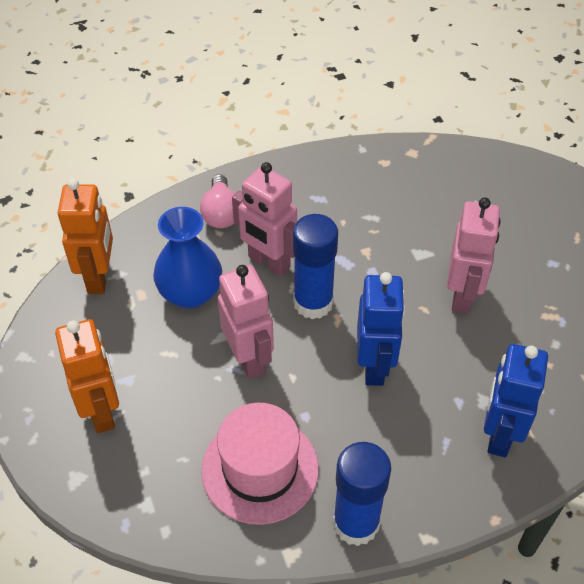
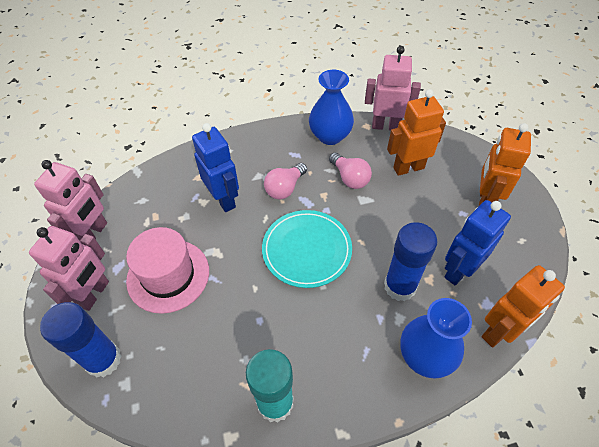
blue vase: [153,207,222,309] = 1 -> [309,70,354,145] [400,298,472,379] = 2
orange robot: [55,319,119,433] [58,178,113,294] = 2 -> [387,89,446,176] [479,123,531,206] [482,265,565,348] = 3
pink light bulb: [200,174,235,228] = 1 -> [264,163,307,199] [329,152,372,189] = 2
turquoise glue stick: none = 0 -> [246,349,294,423] = 1
turquoise plate: none = 0 -> [262,210,352,288] = 1

